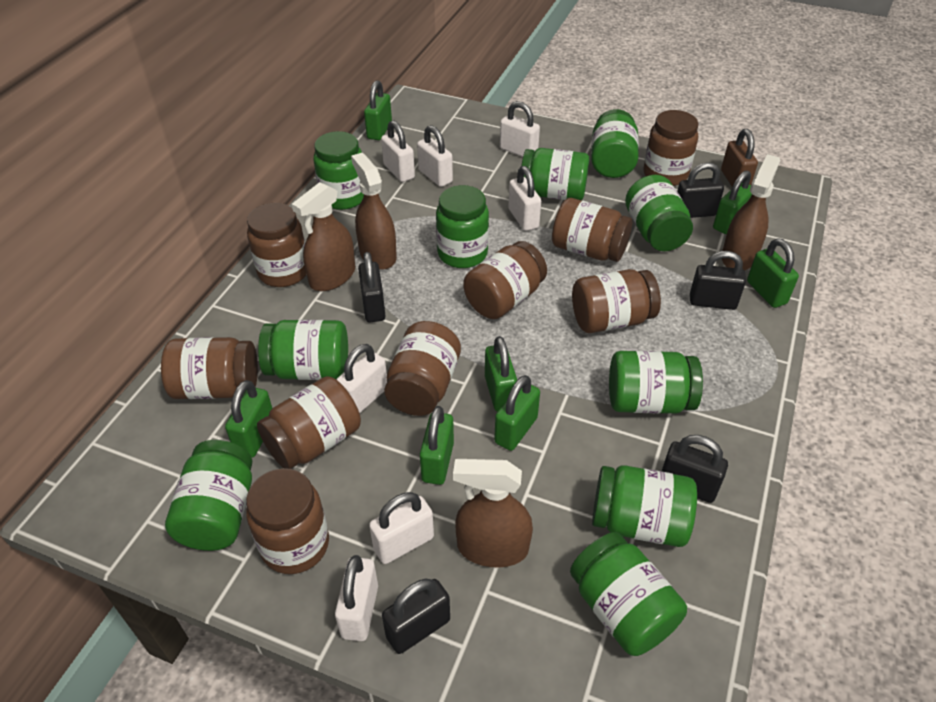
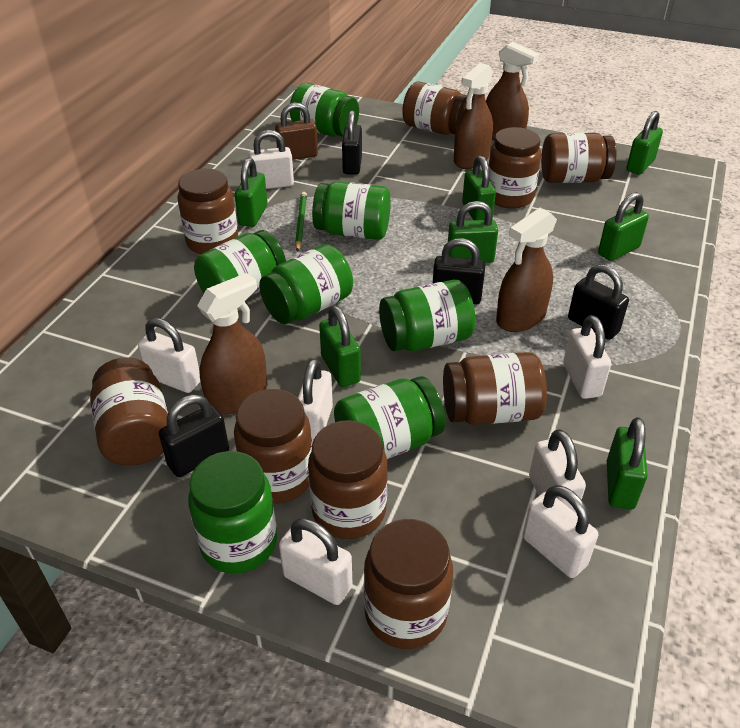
black padlock: [358,252,385,322] [382,578,450,654] [662,435,728,503] [677,162,724,218] [690,251,746,310] = 5 -> [159,395,229,477] [342,110,362,175] [433,238,485,304] [568,264,629,340] = 4
green jar: [165,440,252,551] [258,320,348,380] [313,131,364,210] [436,185,489,268] [521,148,589,200] [570,532,687,656] [591,109,639,178] [592,465,697,547] [609,351,703,413] [625,175,693,251] = 10 -> [188,451,277,574] [194,230,286,296] [259,244,353,324] [290,83,359,137] [312,181,391,240] [334,376,446,459] [379,280,475,351] = 7
green pencil: none = 0 -> [295,192,307,251] = 1

